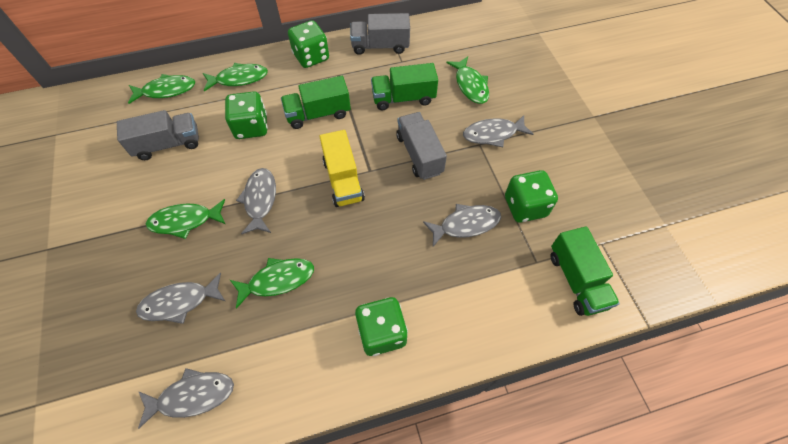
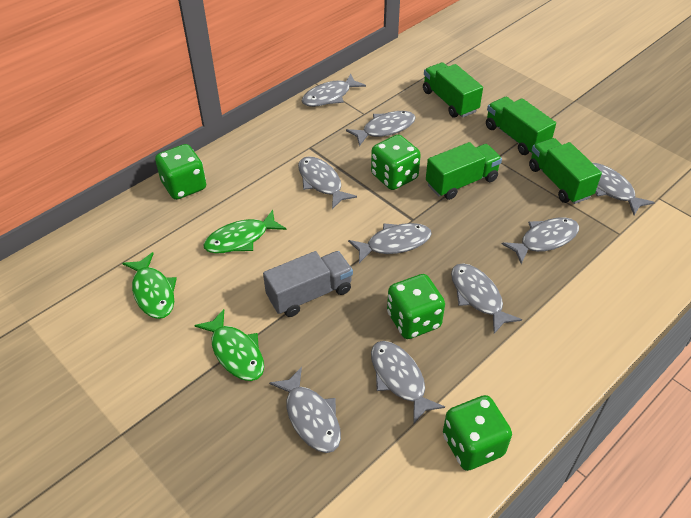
green fish: [128,74,195,104] [146,199,225,239] [203,63,268,91] [230,258,314,309] [446,57,489,104] = 5 -> [122,252,177,319] [194,309,264,381] [203,210,286,253] = 3
green truck: [281,76,351,129] [371,63,438,110] [551,226,620,316] = 3 -> [423,62,483,118] [426,142,502,200] [486,97,556,155] [529,138,602,204] = 4
grey fish: [136,272,225,324] [138,368,234,429] [236,168,276,234] [423,204,501,247] [463,115,533,147] = 5 -> [269,367,341,453] [298,156,357,209] [302,74,366,107] [346,111,416,146] [348,223,432,263] [371,341,445,425] [451,263,522,334] [502,217,579,264] [593,163,655,215] = 9
grey truck: [117,110,199,160] [350,13,410,55] [396,112,447,180] = 3 -> [263,251,353,317] = 1
yellow truck: [320,130,365,207] = 1 -> none = 0

